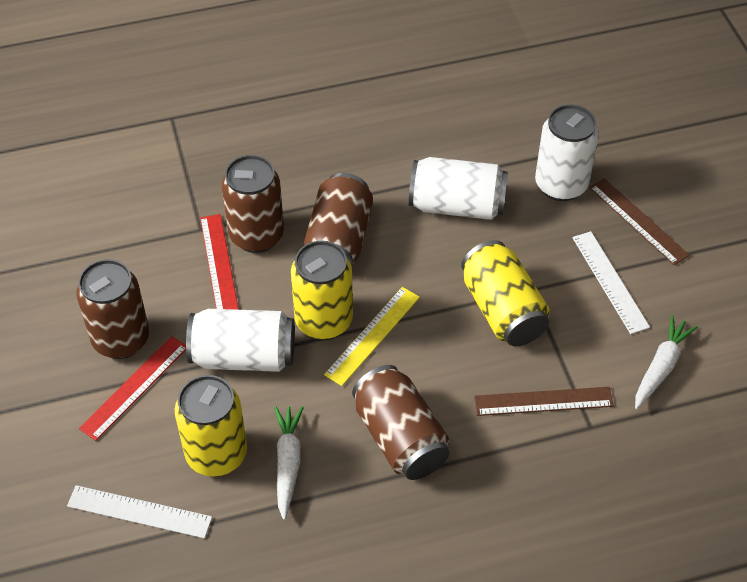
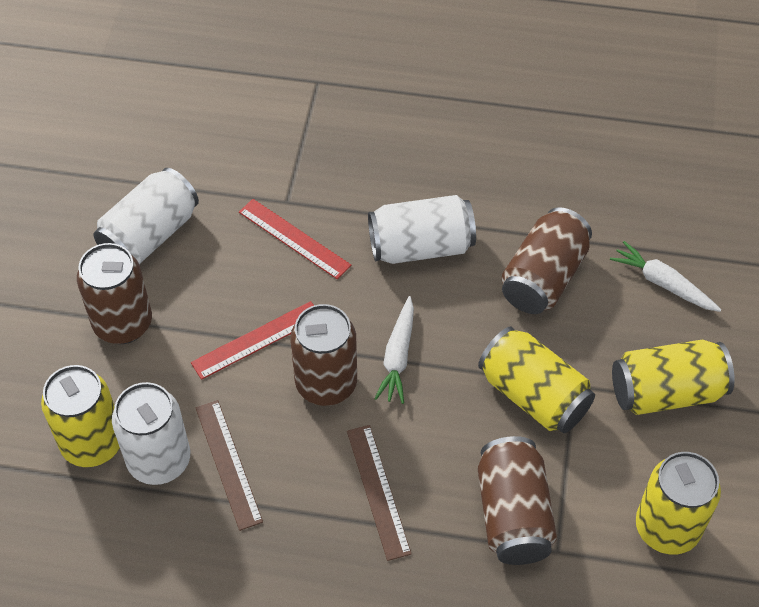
white ruler: [67,485,212,538] [572,231,650,334] = 2 -> none = 0
yellow can: [175,375,247,477] [291,241,353,340] [461,240,550,346] = 3 -> [41,365,120,467] [478,327,595,433] [612,339,735,415] [636,452,721,555] = 4
yellow ruler: [324,287,420,386] = 1 -> none = 0

